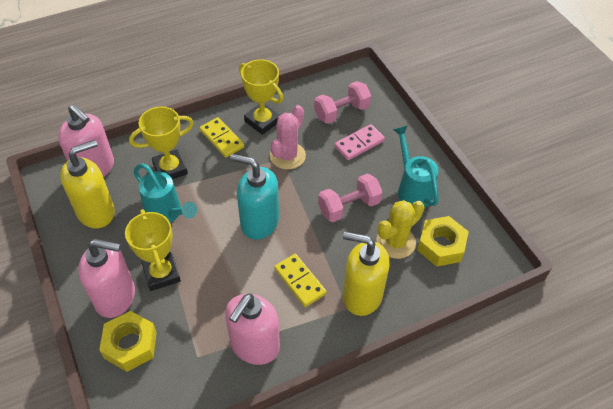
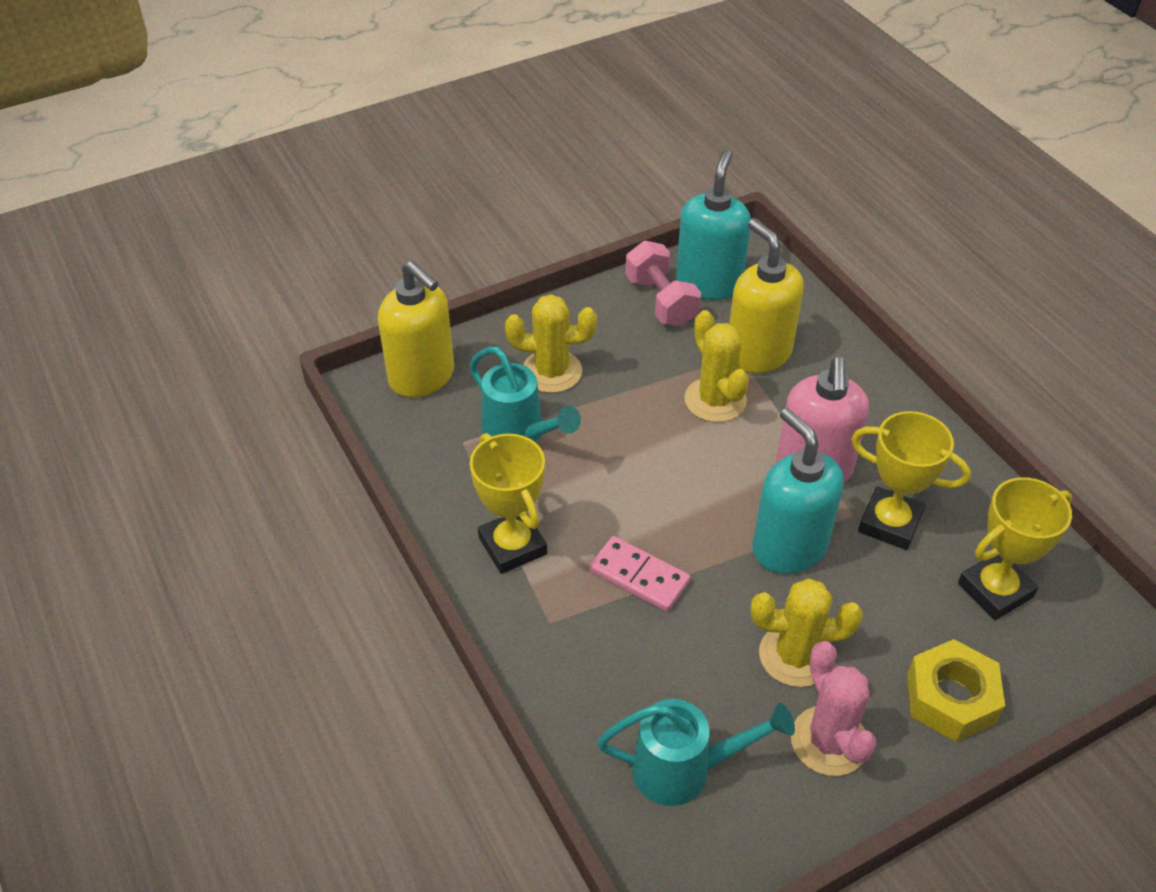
pink dumbbell: [314,81,371,124] [318,174,382,222] = 2 -> [625,241,701,326] = 1
pink soap dispenser: [58,104,114,177] [78,239,135,318] [225,293,280,365] = 3 -> [776,357,869,483] = 1
turquoise soap dispenser: [230,154,279,239] = 1 -> [676,149,751,300] [752,408,844,574] = 2
yellow cactus: [376,200,425,259] = 1 -> [505,294,597,393] [684,310,749,422] [751,579,863,687] = 3
yellow domino: [200,117,244,157] [274,254,327,307] = 2 -> none = 0
yellow nut: [99,311,157,372] [417,216,469,267] = 2 -> [907,639,1005,742] = 1

